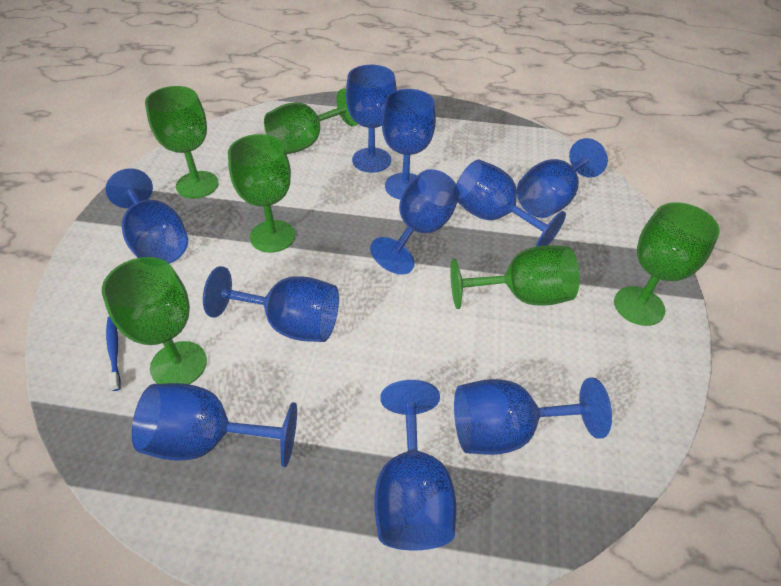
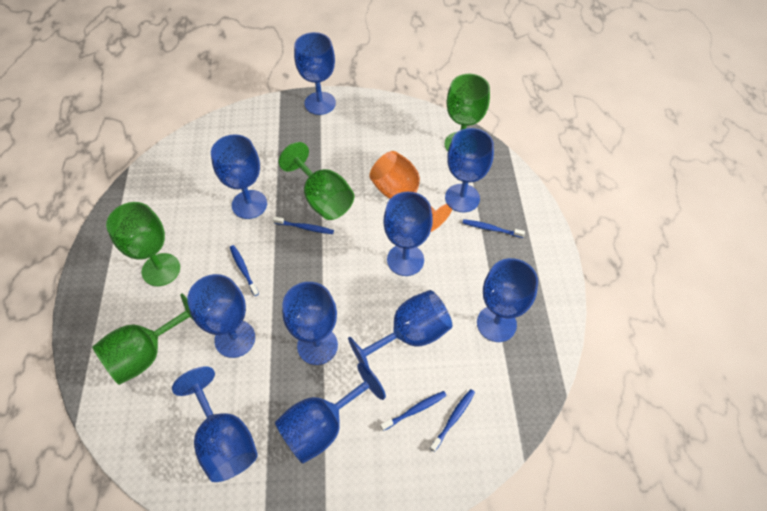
blue toothbrush: [106,316,121,391] = 1 -> [230,245,259,296] [273,216,334,234] [380,391,447,431] [430,389,475,452] [463,219,525,238] = 5
green goblet: [102,257,207,384] [145,86,219,199] [228,134,295,253] [264,88,358,154] [450,245,579,309] [614,202,720,326] = 6 -> [92,294,193,385] [106,202,180,286] [279,142,354,220] [445,74,490,151] = 4
orange goblet: none = 0 -> [370,151,453,232] = 1

